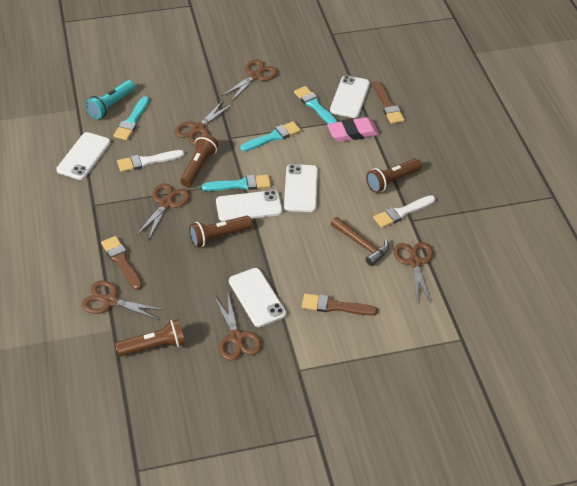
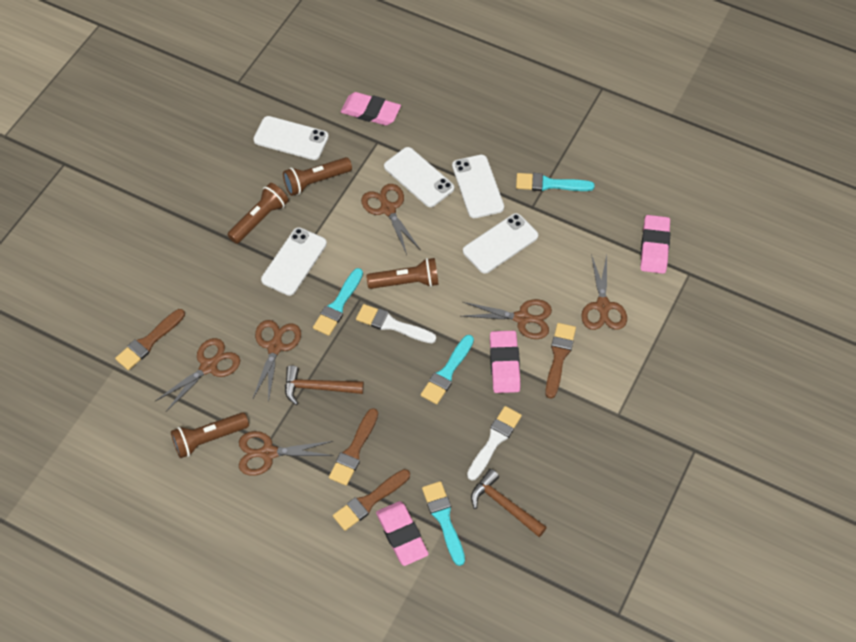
brown brush: [101,236,142,290] [302,294,378,315] [373,81,405,124] = 3 -> [115,309,185,370] [329,408,378,486] [333,469,410,531] [545,323,576,399] = 4
brown hammer: [331,217,389,266] = 1 -> [285,365,364,405] [471,469,547,537] = 2
pink eraser: [327,117,379,142] = 1 -> [341,92,401,125] [376,501,429,566] [490,331,520,393] [640,215,670,274] = 4
turquoise flashlight: [86,80,135,119] = 1 -> none = 0

